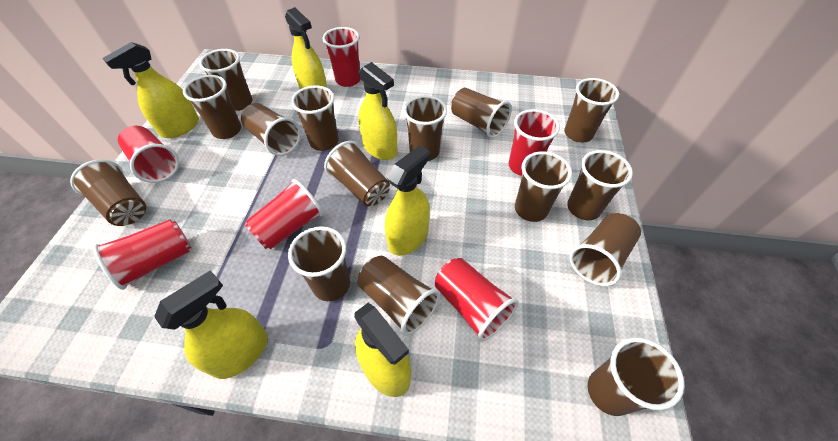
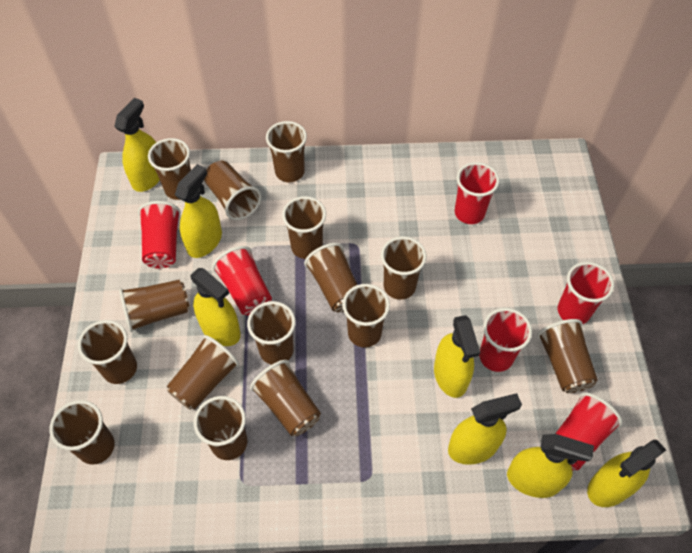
yellow spray bottle: [103,42,199,138] [154,271,268,379] [285,7,327,89] [354,303,411,397] [358,62,397,160] [385,145,430,256] = 6 -> [114,98,160,192] [175,164,222,258] [190,268,241,346] [434,315,480,398] [448,393,522,465] [507,434,594,498] [587,440,666,507] = 7

